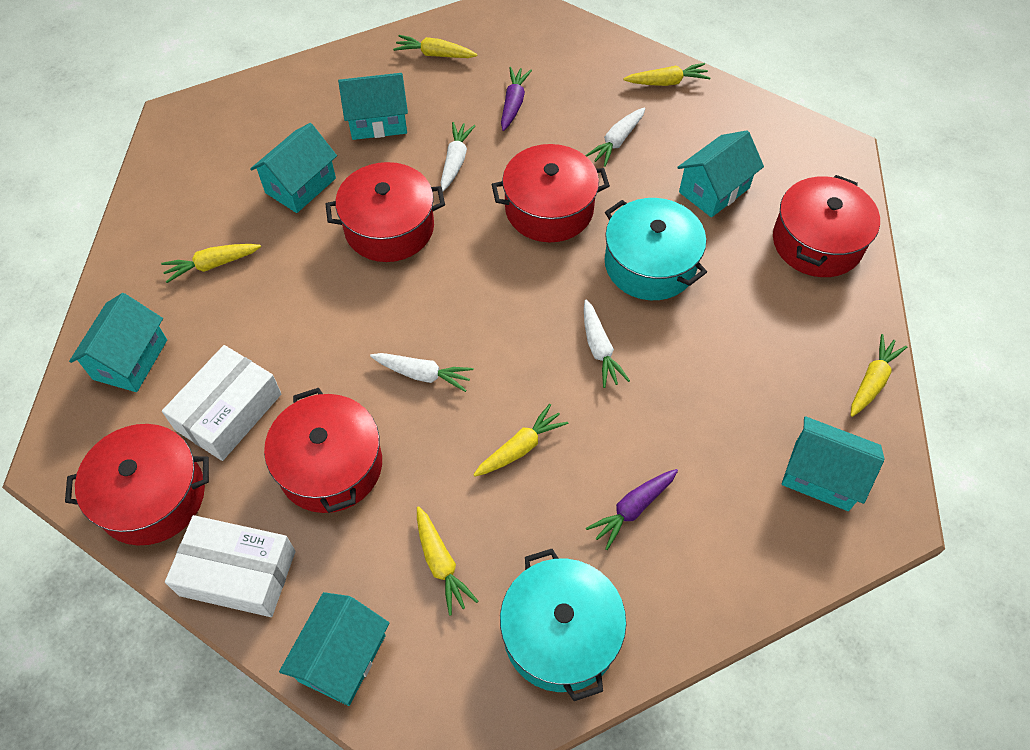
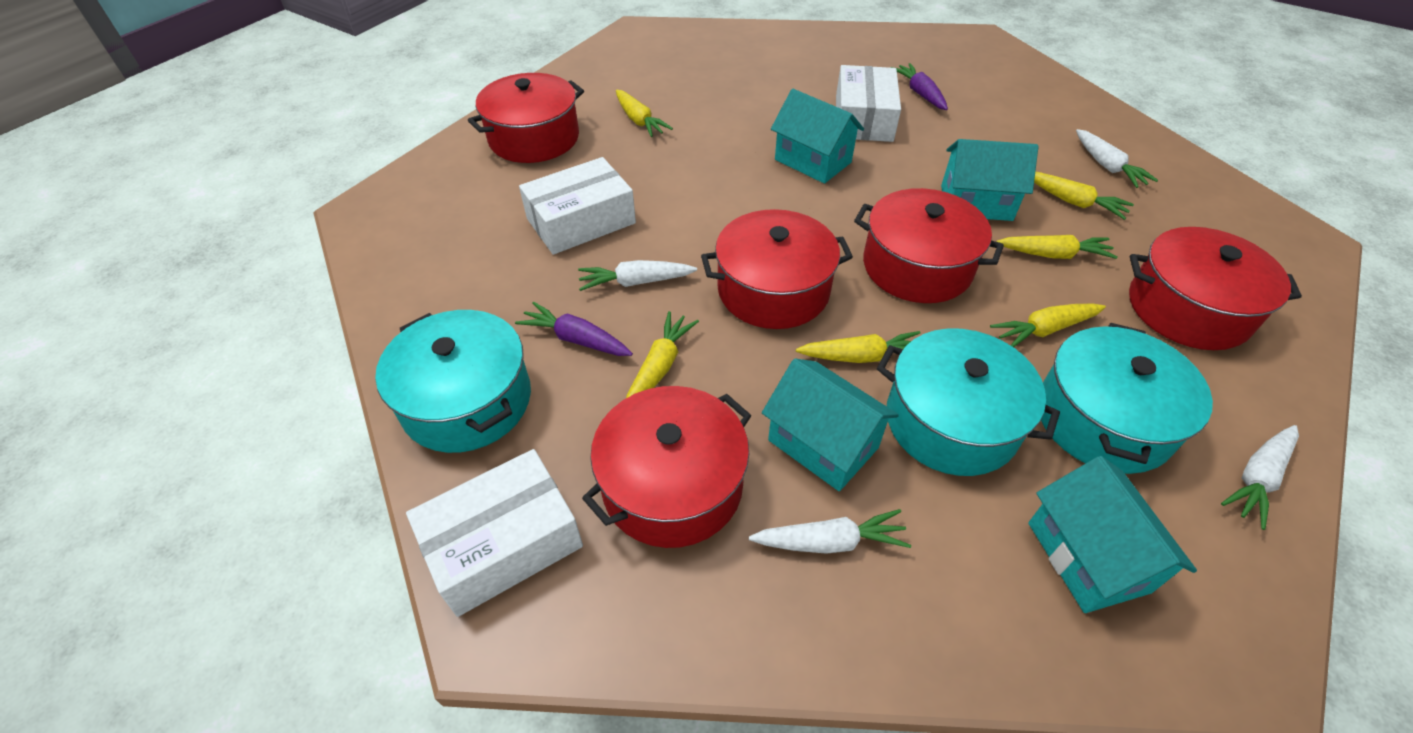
turquoise house: [69,293,167,392] [250,123,337,213] [279,592,389,706] [338,73,408,140] [677,130,764,217] [782,416,885,511] = 6 -> [762,358,899,491] [771,89,864,184] [941,139,1039,221] [1028,456,1197,613] = 4
turquoise pot: [500,549,626,701] [605,198,707,300] = 2 -> [375,310,531,453] [877,328,1060,476] [1041,323,1213,474] = 3
white box: [162,345,281,461] [165,515,296,617] = 2 -> [406,449,583,617] [519,157,636,255] [836,65,901,142] = 3

